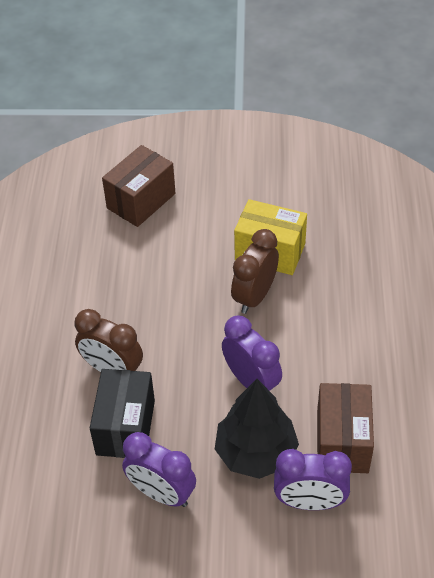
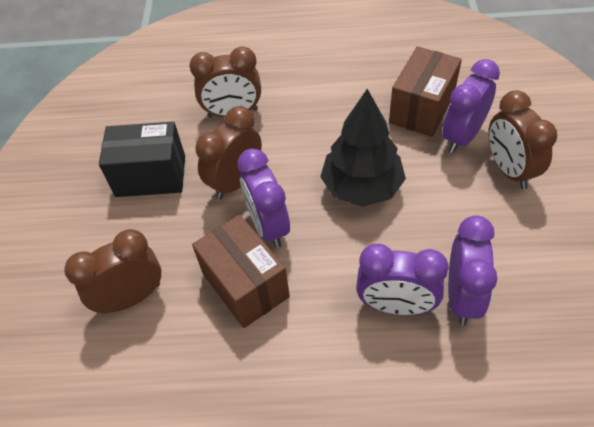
brown clock: [75,309,143,372] [231,229,279,314] = 2 -> [64,229,161,314] [189,46,261,118] [196,106,262,200] [488,90,558,189] = 4
purple clock: [122,432,196,507] [222,316,282,391] [274,449,352,510] = 3 -> [237,148,290,248] [356,244,449,315] [442,59,500,153] [448,215,497,325] = 4
yellow box: [234,199,307,275] = 1 -> none = 0

